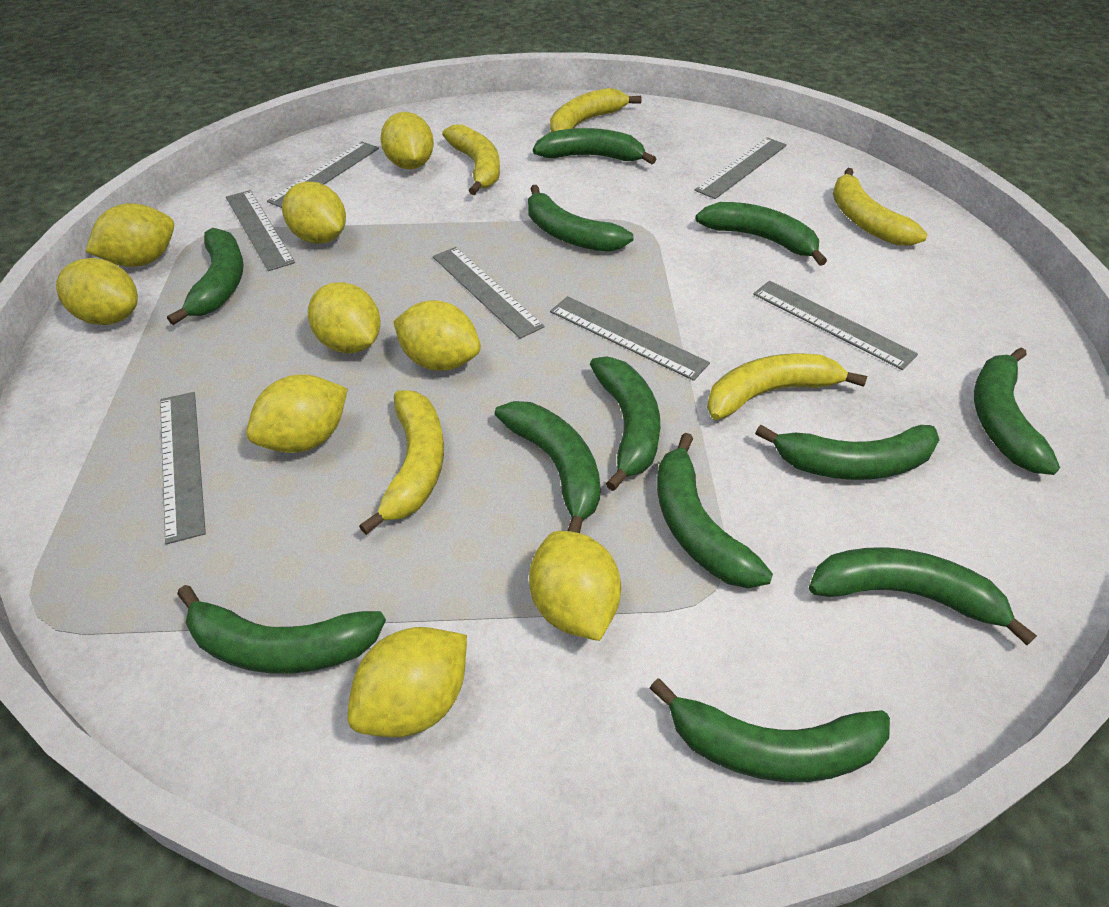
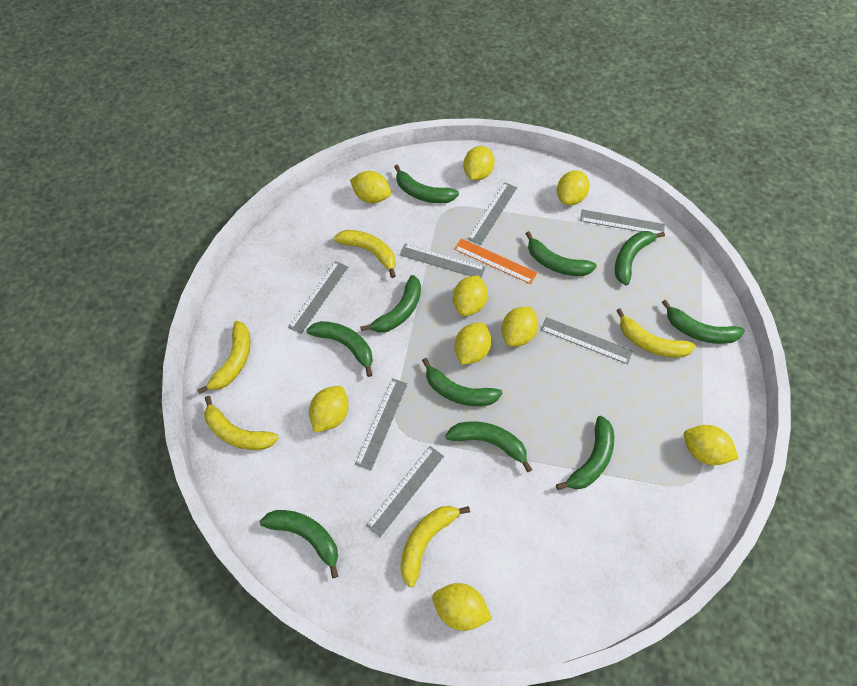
green banana: [167,228,244,325] [177,585,386,674] [495,401,601,533] [528,185,633,252] [533,128,656,164] [590,357,660,491] [649,678,890,782] [657,433,773,588] [695,202,827,266] [755,425,939,480] [809,547,1037,645] [974,348,1060,475] = 12 -> [260,510,338,578] [306,321,373,377] [360,275,421,333] [394,164,459,203] [422,358,502,406] [445,421,533,472] [525,231,597,276] [556,416,614,490] [615,231,665,285] [662,299,744,344] = 10
orange ruler: none = 0 -> [454,238,537,284] = 1

